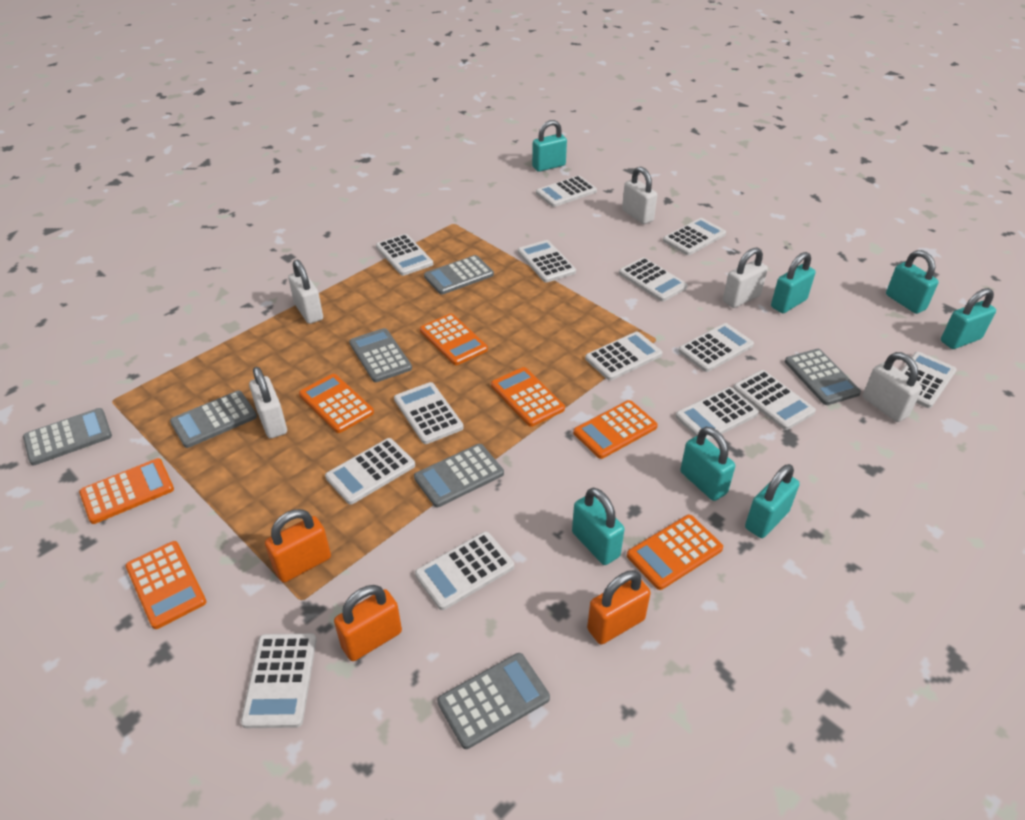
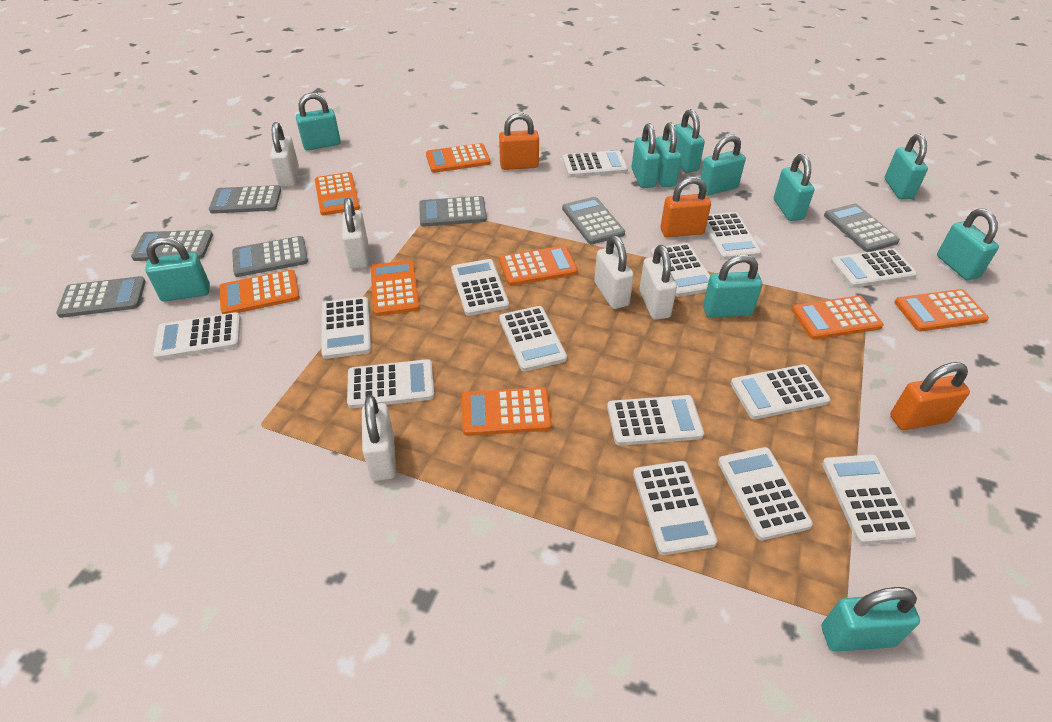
orange calculator: [79,458,174,524] [125,541,207,629] [299,374,374,433] [420,314,488,365] [491,367,565,427] [573,400,658,459] [627,515,723,590] = 7 -> [219,270,300,314] [315,172,360,216] [370,260,420,316] [426,143,491,173] [462,387,552,436] [499,246,578,286] [792,295,884,340] [894,289,989,331] = 8
turquoise padlock: [532,120,567,172] [572,488,625,565] [680,427,735,501] [745,464,800,538] [771,252,816,313] [886,250,939,314] [941,288,996,349] = 7 -> [145,237,210,302] [296,93,341,150] [632,123,660,188] [655,123,682,187] [675,109,705,173] [698,135,746,196] [703,255,762,318] [774,154,814,221] [821,587,920,652] [885,134,928,199] [937,209,999,281] = 11

